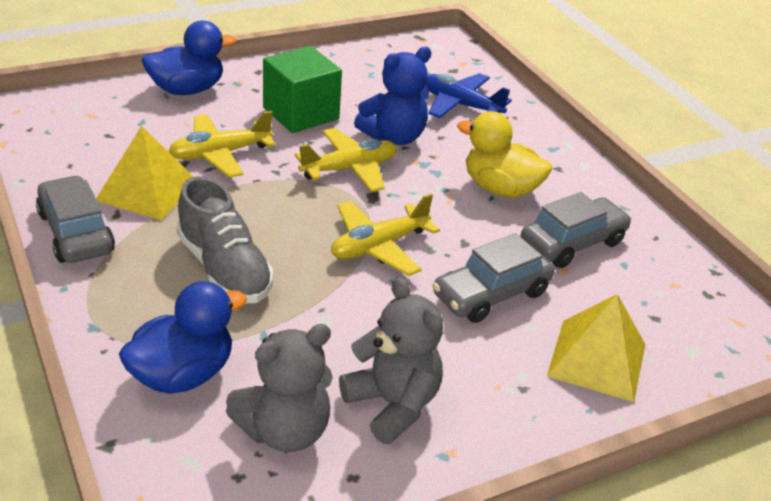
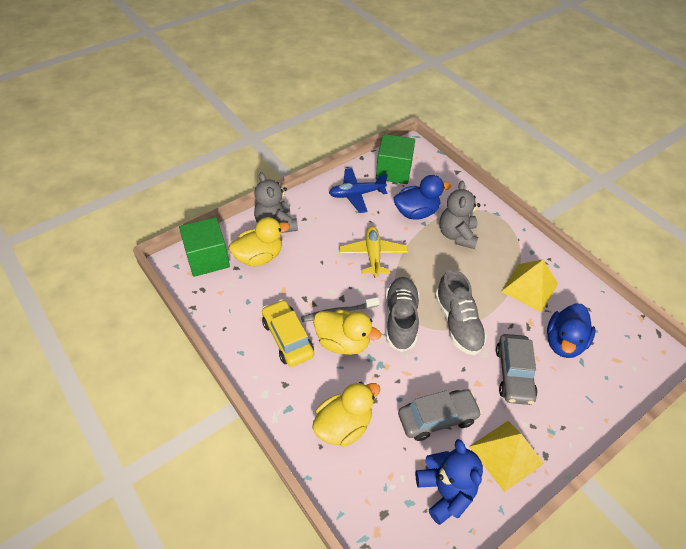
green cube: [263,46,342,133] = 1 -> [179,217,230,277] [376,134,415,184] = 2
grey car: [36,175,115,263] [432,233,554,323] [521,192,632,268] = 3 -> [398,389,482,441] [496,334,538,405] = 2
grey shoe: [176,176,274,303] = 1 -> [385,277,419,352] [435,270,487,355] = 2
grey toothbrush: none = 0 -> [301,297,379,322] = 1
yellow car: none = 0 -> [262,299,314,367] = 1
yellow duck: [457,111,552,198] = 1 -> [229,217,290,266] [312,382,380,447] [313,310,381,355] = 3
yellow plane: [168,111,276,178] [295,128,397,192] [331,194,440,276] = 3 -> [339,226,408,277] = 1

